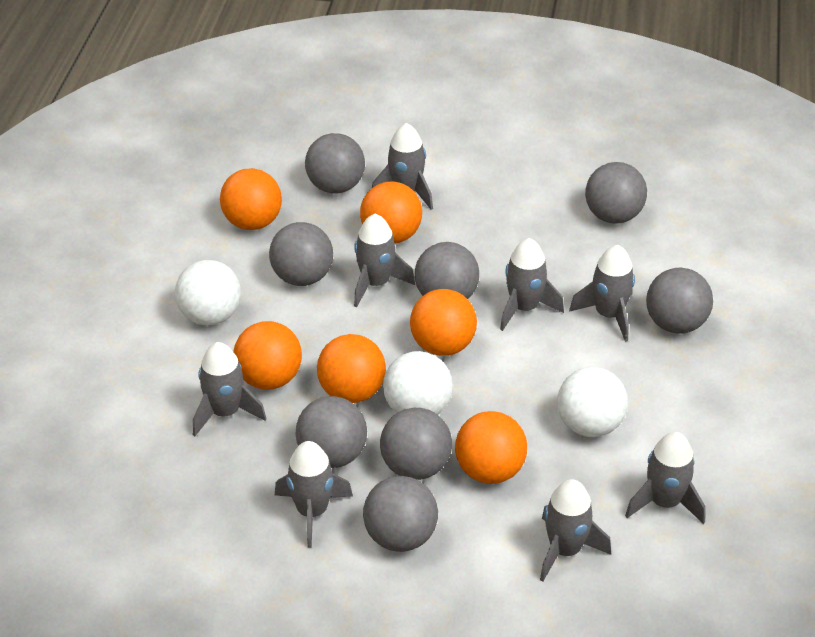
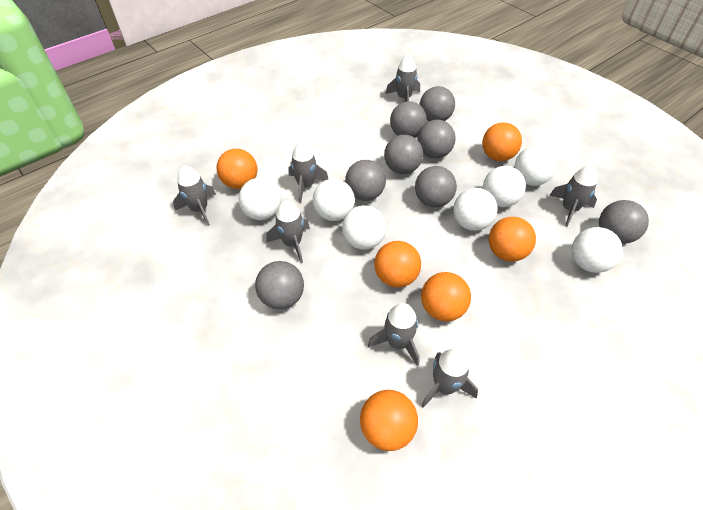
grey rocket: [193,342,267,436] [275,441,353,548] [354,214,415,307] [372,123,433,210] [500,238,564,331] [540,479,611,581] [569,245,635,342] [625,432,706,524] = 8 -> [173,165,216,226] [267,200,310,263] [289,141,328,203] [368,303,420,366] [385,54,420,101] [421,348,478,408] [549,165,597,227] = 7
white ball: [175,260,241,326] [383,351,453,415] [557,367,628,437] = 3 -> [239,178,281,220] [313,179,355,221] [342,205,386,250] [453,188,497,231] [483,166,526,207] [515,146,557,186] [572,227,623,273] = 7

